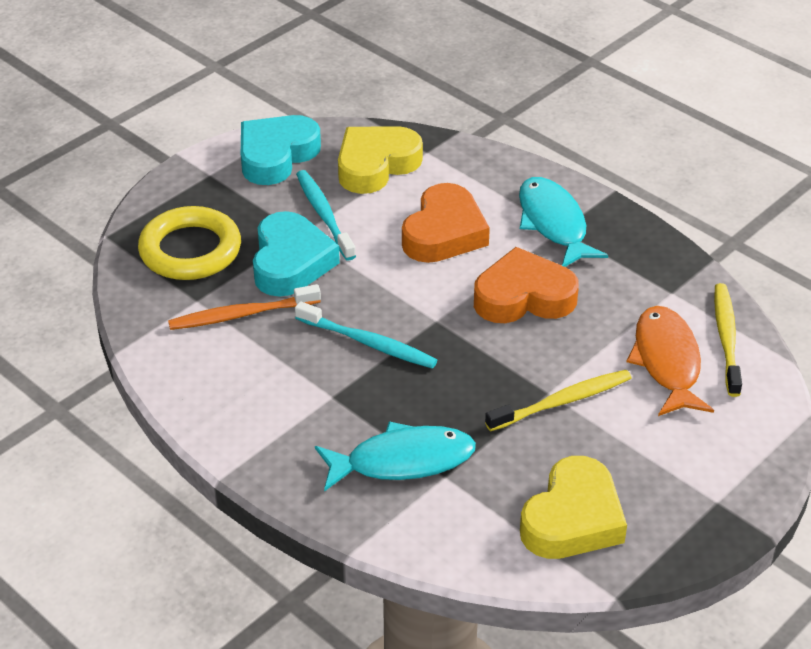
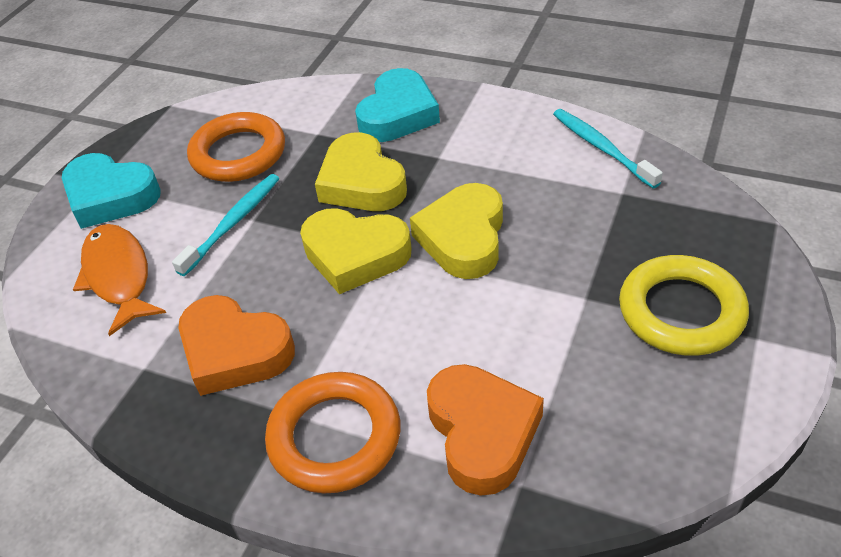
orange ring: none = 0 -> [187,112,285,182] [265,372,400,494] = 2
orange toothbrush: [168,284,321,330] = 1 -> none = 0
turquoise fish: [315,421,476,492] [519,177,608,267] = 2 -> none = 0
yellow heart: [338,126,423,194] [520,456,627,559] = 2 -> [300,208,412,294] [315,132,407,211] [410,183,503,279] = 3
yellow toothbrush: [485,370,632,431] [714,283,742,397] = 2 -> none = 0

